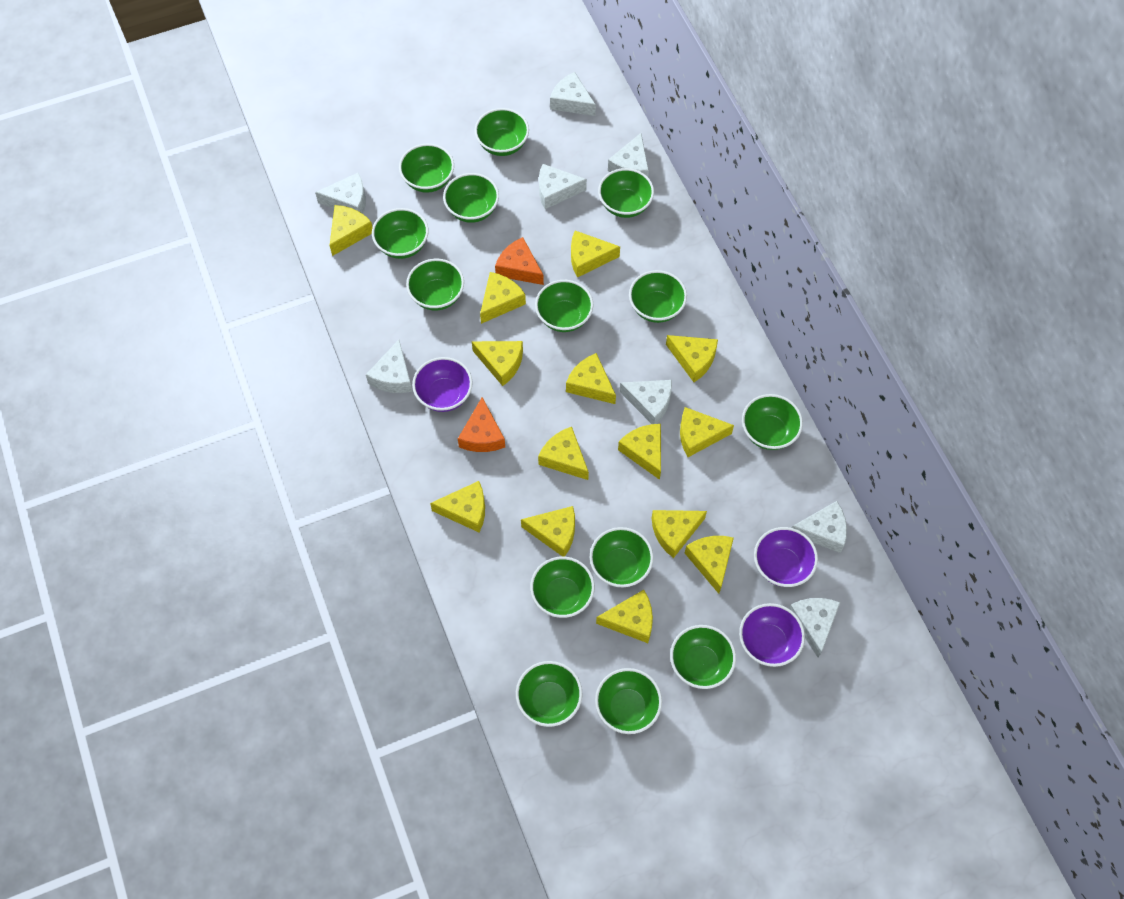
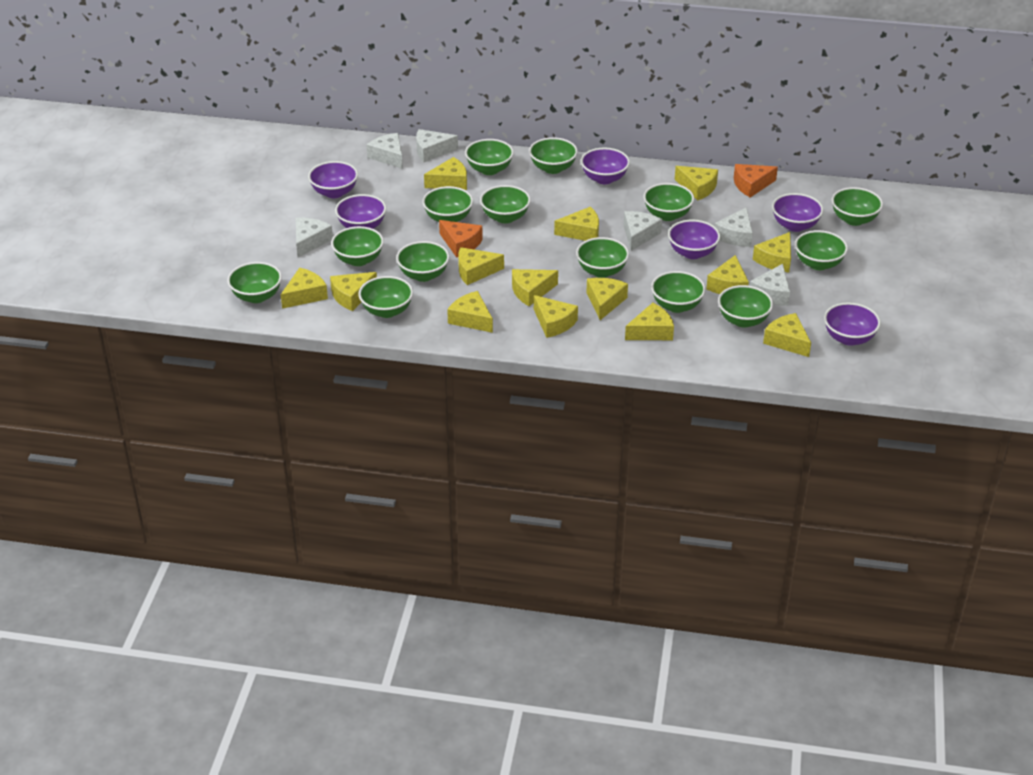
purple bowl: [412,357,473,412] [739,603,805,667] [754,527,818,587] = 3 -> [308,161,358,198] [335,194,386,229] [581,148,630,184] [668,220,720,259] [772,193,823,232] [824,302,881,346] = 6
white cheese: [315,173,366,214] [366,340,412,393] [539,164,587,209] [550,72,596,116] [608,133,649,177] [619,380,672,424] [789,598,840,657] [792,501,847,553] = 8 -> [296,218,333,257] [366,133,403,169] [416,129,458,162] [624,211,662,251] [715,207,753,247] [750,264,790,306] = 6

